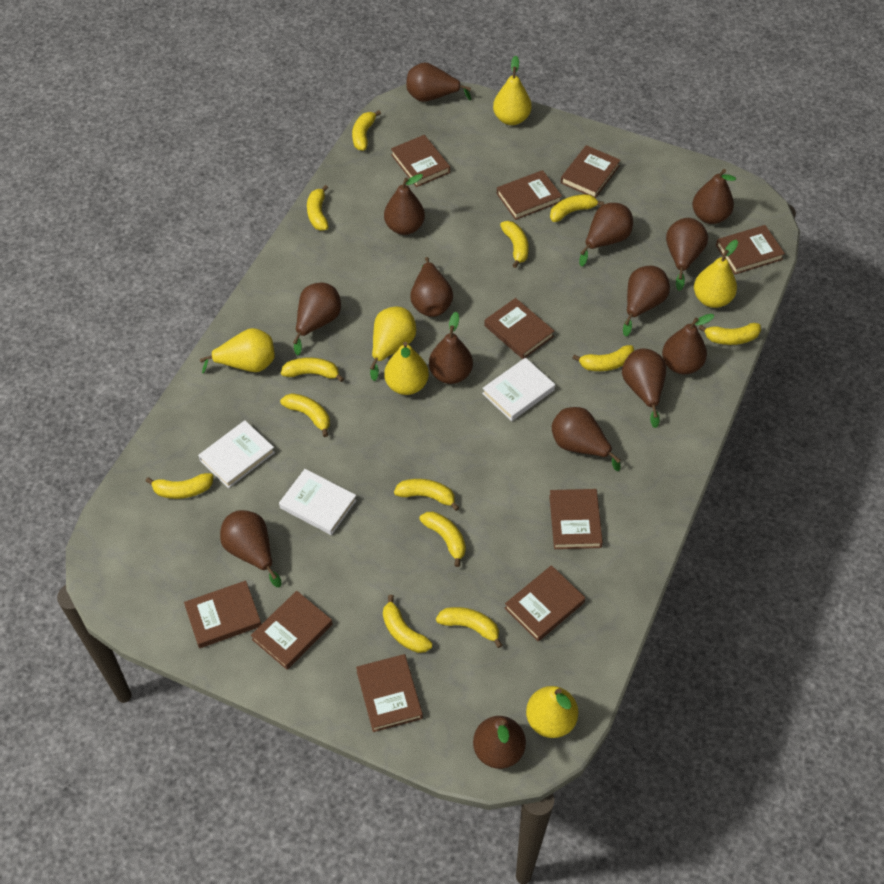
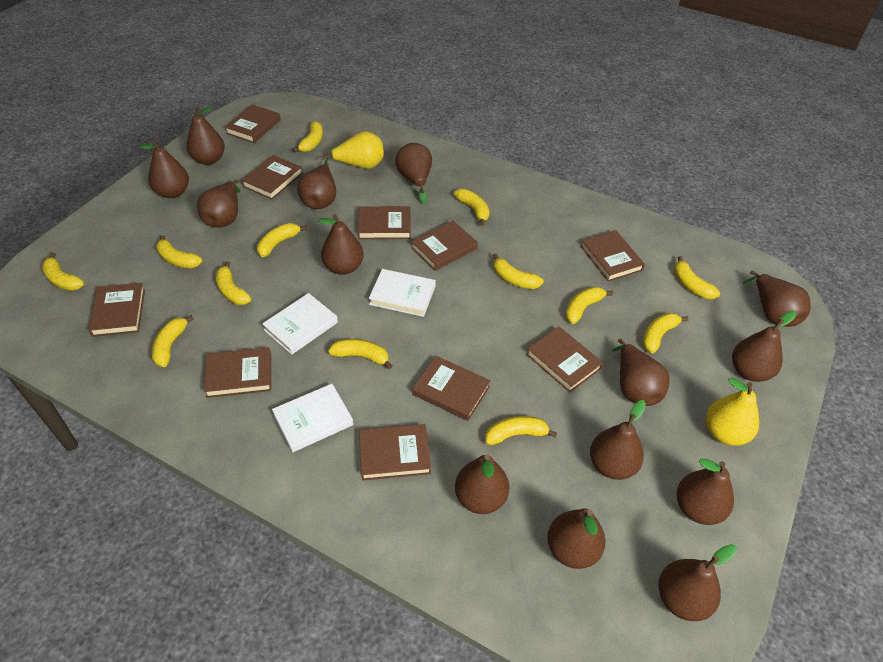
yellow pear: [200,328,275,373] [370,306,416,381] [384,342,429,395] [493,56,532,125] [526,686,578,738] [694,240,738,308] = 6 -> [321,131,384,169] [706,378,759,446] = 2

